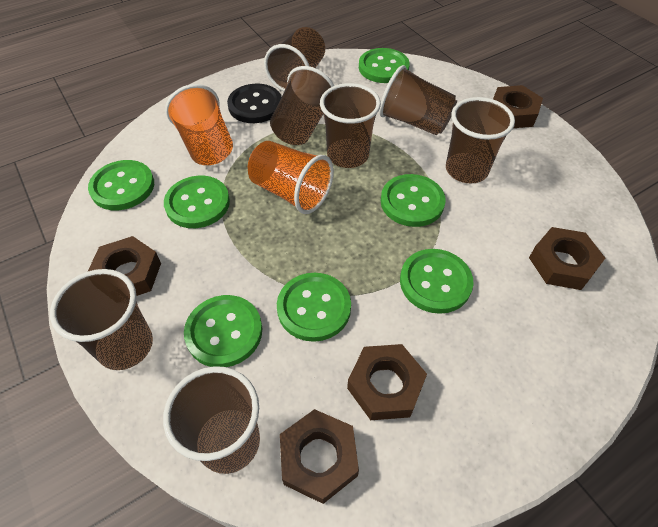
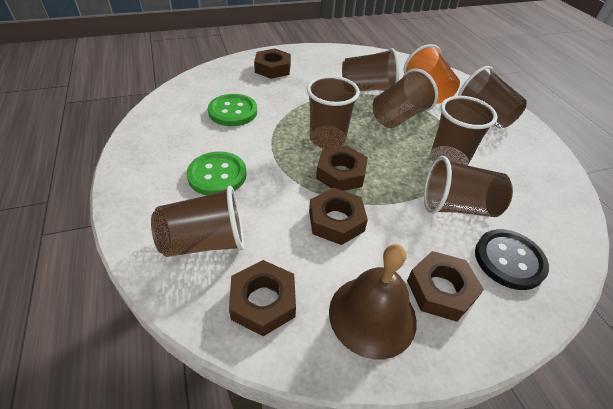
brown bell: none = 0 -> [329,244,417,359] = 1
green button: [88,160,154,210] [164,176,230,228] [184,295,262,367] [277,273,351,342] [359,48,410,83] [381,174,446,227] [400,249,474,314] = 7 -> [187,151,247,195] [208,94,257,126] = 2
orange cup: [165,84,233,165] [248,141,334,214] = 2 -> [404,44,460,104] = 1

